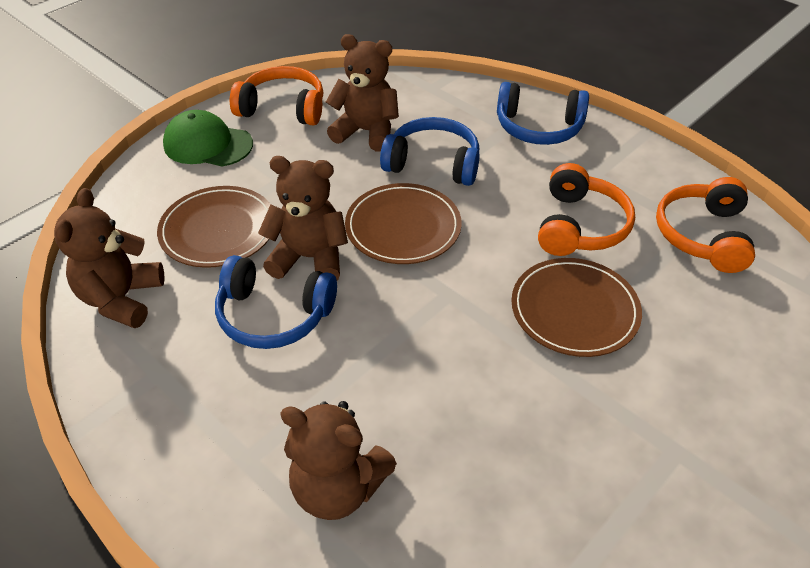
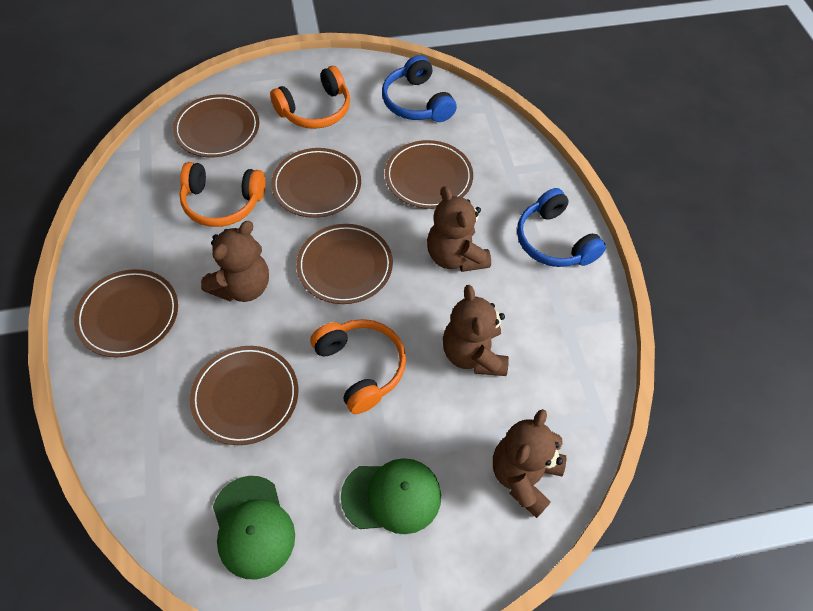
blue headphones: [215,255,337,349] [380,117,480,186] [497,82,589,145] = 3 -> [382,55,457,122] [517,188,606,267] = 2
brown plate: [157,186,270,268] [345,183,462,264] [511,258,642,357] = 3 -> [74,269,178,357] [173,94,259,157] [190,346,298,445] [271,148,361,218] [296,224,393,304] [385,140,473,209] = 6
green cap: [163,110,253,166] = 1 -> [213,476,295,579] [341,458,441,534] = 2

